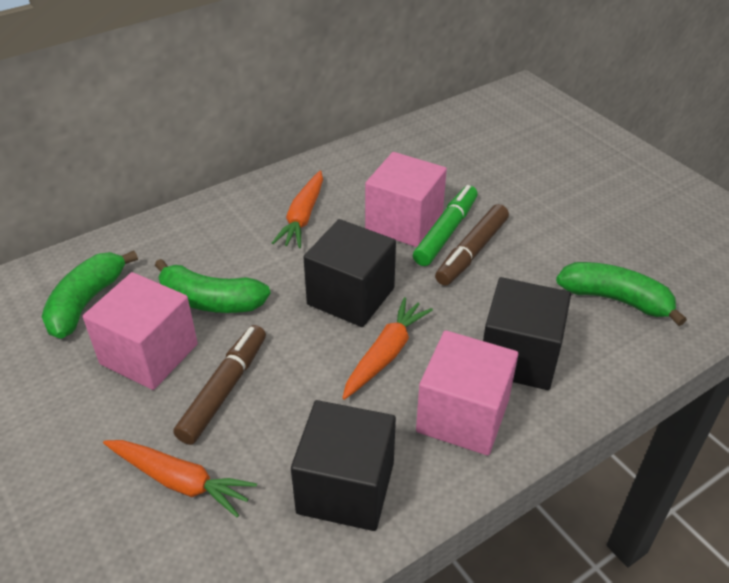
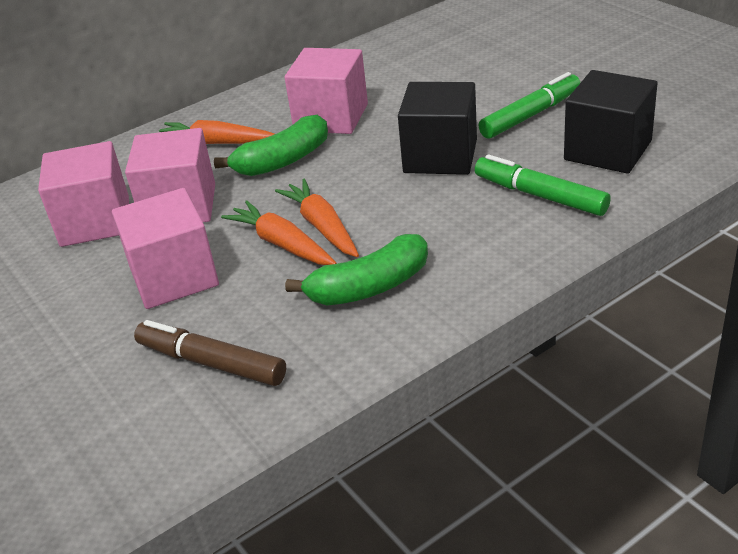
black cube: [291,400,396,531] [303,219,396,327] [483,277,571,390] = 3 -> [398,82,477,175] [564,70,658,174] = 2
brown marker: [173,325,266,445] [435,204,509,286] = 2 -> [134,320,286,386] = 1
green banana: [42,250,138,339] [155,259,271,313] [556,262,687,326] = 3 -> [214,114,328,176] [285,234,428,305] = 2
green marker: [413,185,478,266] = 1 -> [475,154,611,216] [478,72,580,139] = 2
pink cube: [83,272,198,390] [365,152,447,247] [416,330,518,456] = 3 -> [38,141,129,247] [112,188,219,309] [125,128,215,222] [284,48,368,134] = 4

